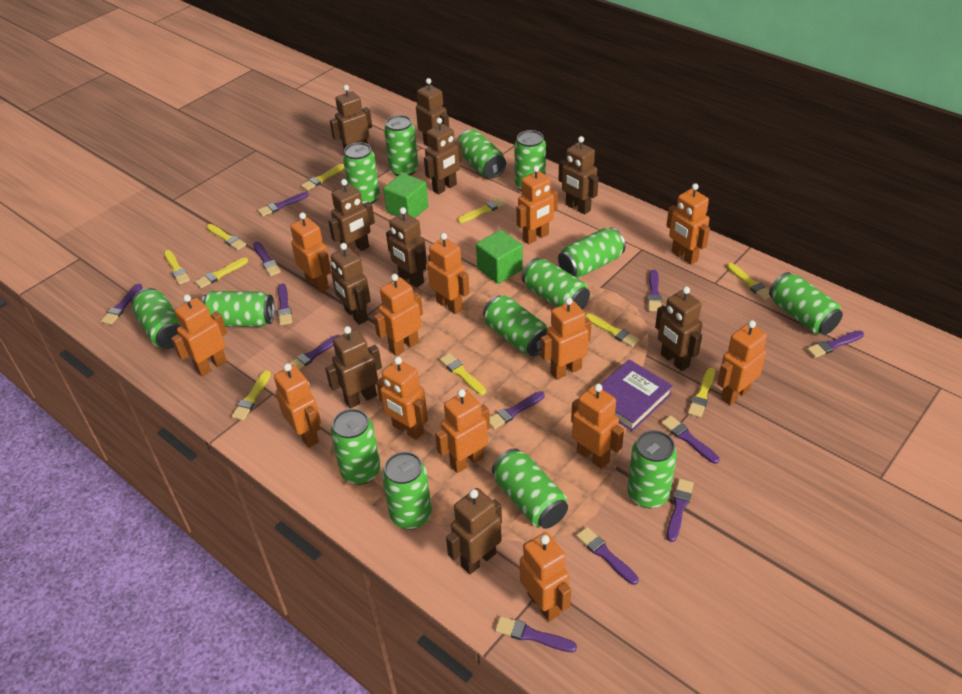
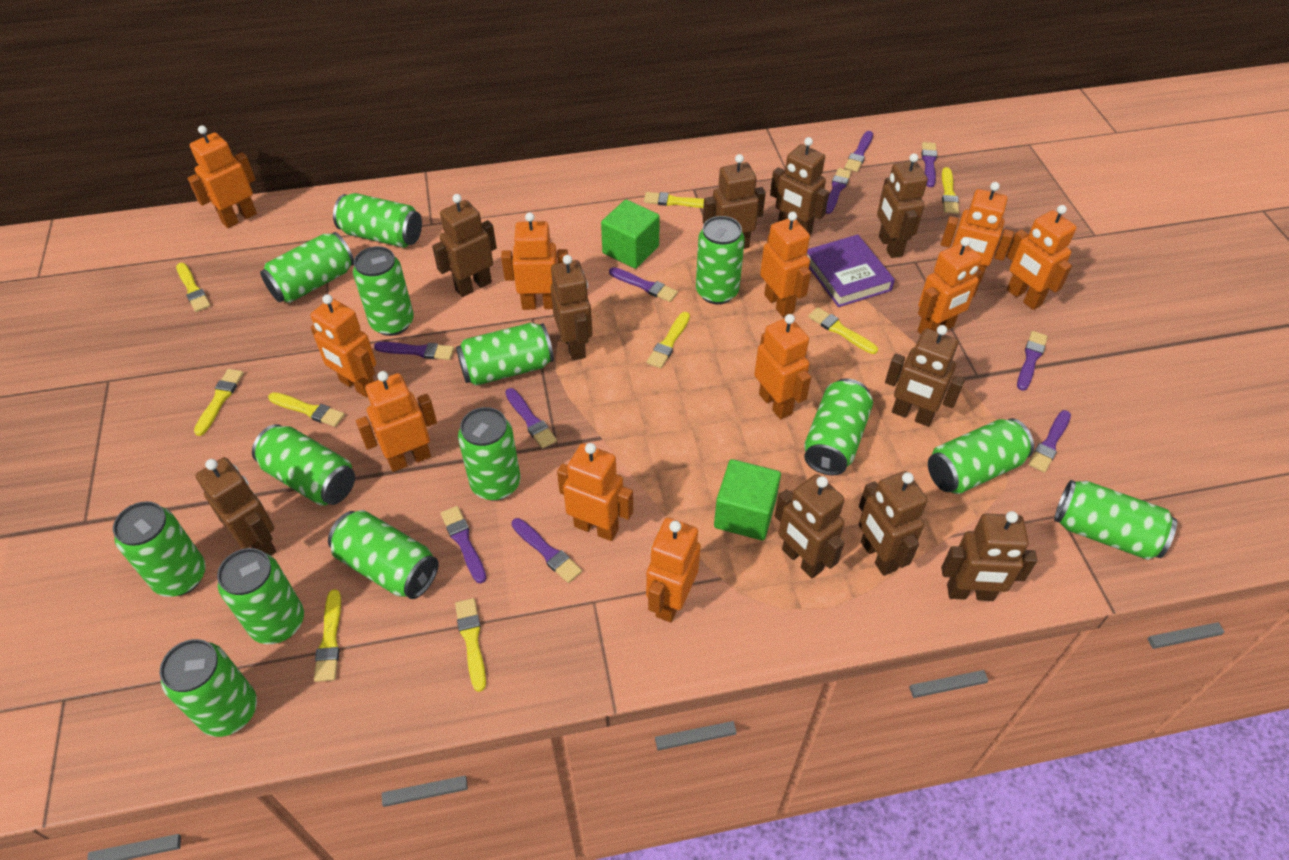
orange robot: [171,294,227,377] [274,363,321,448] [290,212,331,293] [374,274,423,356] [376,357,428,440] [427,233,470,314] [435,389,490,473] [516,165,558,245] [520,532,571,622] [541,297,592,380] [571,384,624,469] [666,183,710,265] [717,320,767,405] = 13 -> [187,125,257,228] [311,294,376,398] [356,371,437,472] [501,212,568,310] [557,443,633,541] [646,518,701,622] [754,314,811,420] [760,212,811,317] [918,237,983,334] [941,182,1014,282] [1006,205,1076,310] = 11
purple brush: [101,284,142,325] [253,242,281,276] [258,192,308,216] [278,284,292,325] [289,335,340,370] [490,391,545,429] [495,616,577,652] [576,527,639,585] [648,270,662,311] [661,415,720,464] [667,479,694,542] [807,330,864,358] = 12 -> [374,342,454,360] [441,506,487,583] [505,388,557,449] [512,518,582,583] [609,267,678,302] [826,168,852,214] [845,131,873,172] [922,142,937,187] [1017,331,1048,391] [1028,410,1071,473] = 10
yellow brush: [164,250,190,285] [195,257,248,288] [207,224,246,250] [232,370,271,420] [301,164,344,191] [440,353,486,395] [458,197,506,223] [585,313,640,347] [688,368,715,418] [727,263,770,300] = 10 -> [176,263,211,312] [194,369,244,436] [268,392,345,427] [314,589,341,682] [455,598,486,692] [644,192,704,208] [647,312,690,368] [808,307,878,354] [942,167,959,214] = 9

